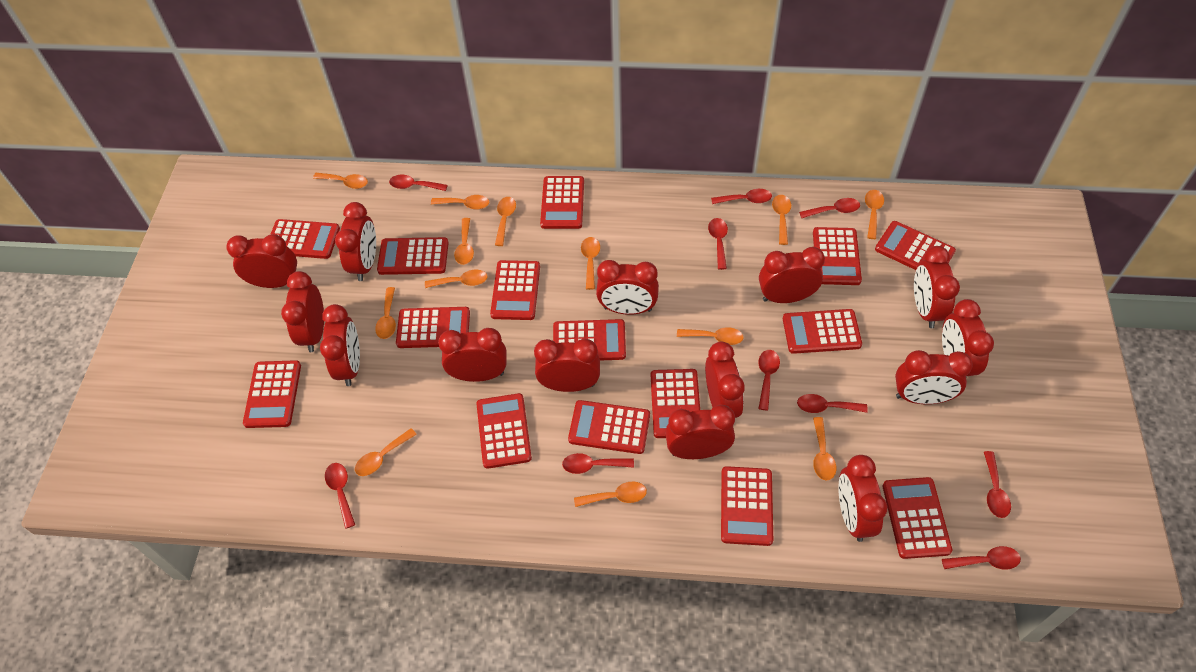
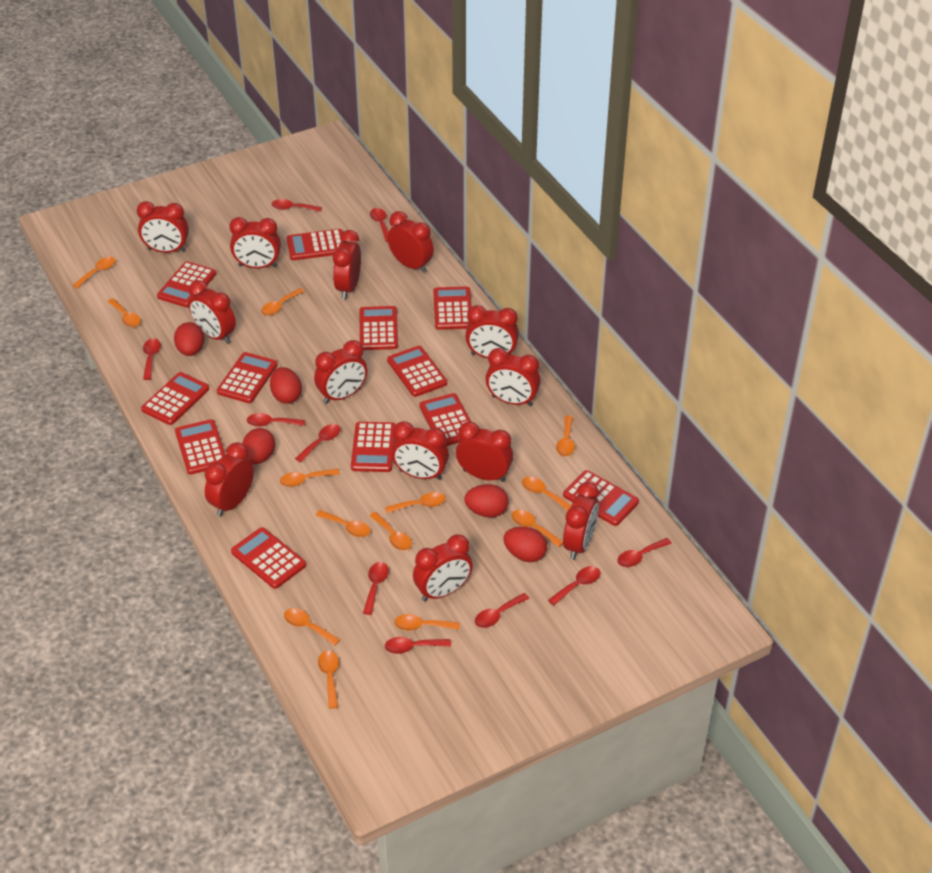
red calculator: [243,360,301,428] [270,219,340,259] [377,237,449,275] [396,307,470,348] [476,393,532,469] [490,260,540,320] [540,176,584,229] [553,319,626,360] [568,400,650,454] [651,369,700,438] [721,466,773,546] [783,309,862,354] [813,227,862,285] [875,221,956,270] [882,477,952,559] = 15 -> [141,372,209,425] [157,261,216,307] [175,419,225,475] [217,352,277,403] [231,527,306,589] [287,229,345,260] [351,422,396,472] [359,306,398,350] [387,346,447,397] [419,393,471,446] [433,286,472,330] [563,470,639,526] = 12
red clock: [226,234,297,288] [281,271,324,352] [320,304,360,386] [335,202,376,281] [438,328,507,382] [534,339,600,392] [596,260,659,315] [665,405,735,459] [705,342,745,418] [759,247,825,303] [838,455,888,542] [895,350,973,404] [914,246,960,328] [942,299,994,376] = 14 -> [137,201,189,253] [189,280,236,344] [205,442,254,517] [229,217,281,269] [314,340,367,404] [333,230,361,299] [387,211,434,273] [391,421,449,480] [413,534,473,601] [456,421,513,482] [465,305,519,358] [486,348,541,406] [563,482,599,560] = 13
red egg: none = 0 -> [174,322,204,356] [242,428,275,465] [270,367,302,404] [464,484,509,518] [503,527,547,562] = 5

